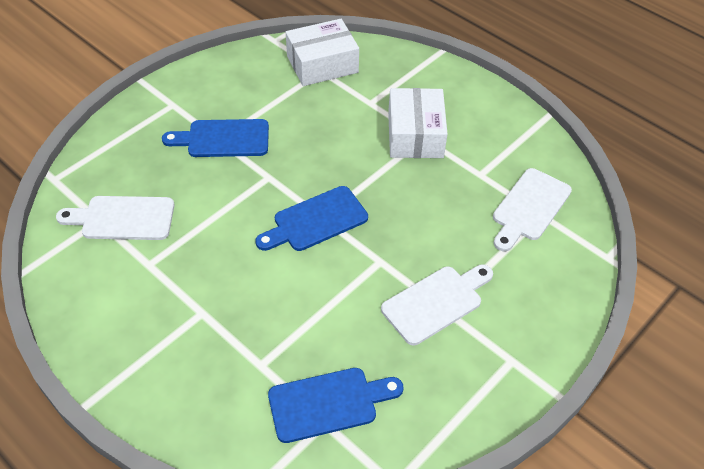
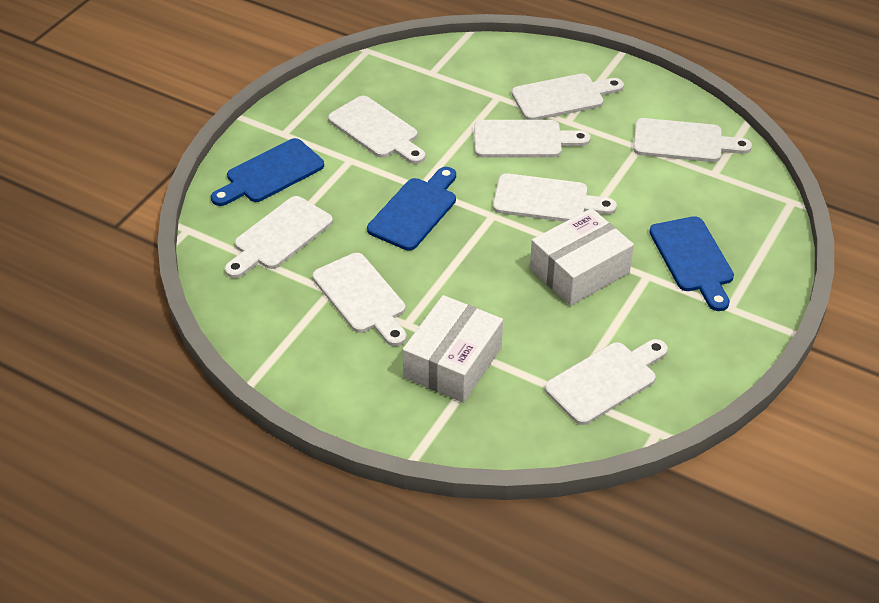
white cutting board: [56,196,174,240] [381,265,493,345] [493,168,572,251] = 3 -> [224,196,333,278] [312,253,407,346] [328,96,426,164] [474,120,590,158] [493,173,617,222] [512,73,624,120] [545,339,668,425] [633,118,752,162] = 8

